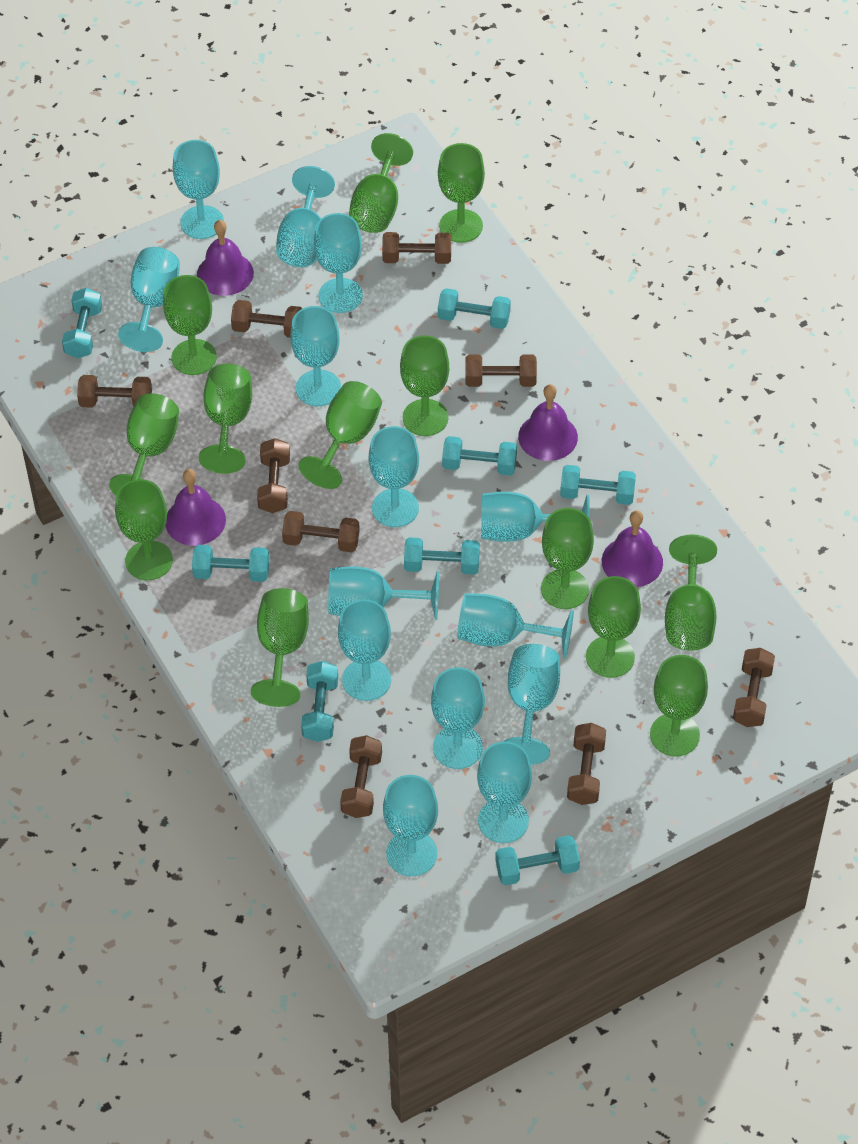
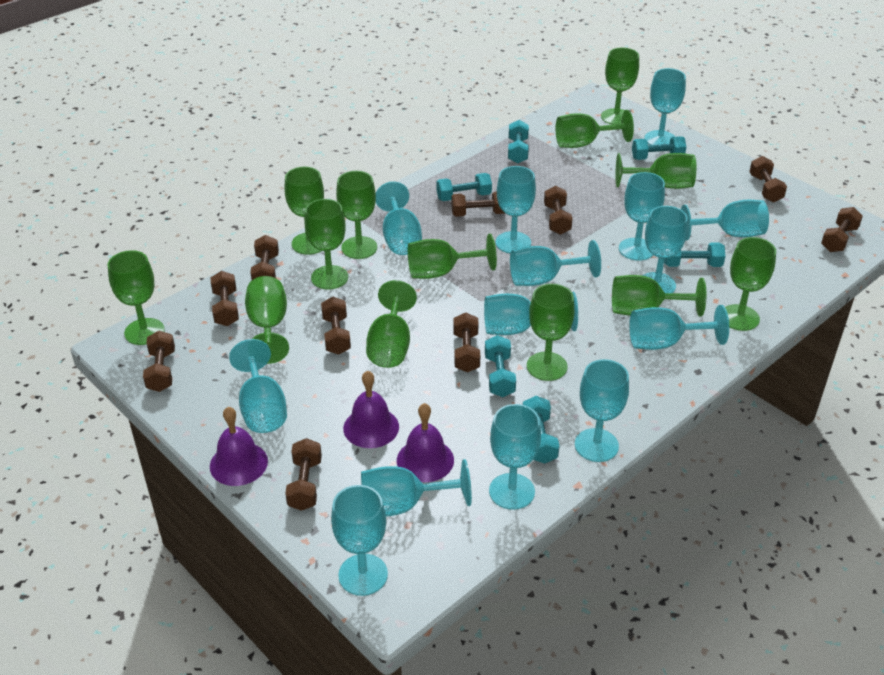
brown dumbbell: [77,375,152,408] [231,300,303,338] [257,438,290,513] [282,511,360,552] [340,735,382,818] [382,232,451,264] [466,354,537,387] [567,723,606,805] [733,648,775,727] = 9 -> [143,331,175,392] [211,271,239,326] [250,235,279,280] [285,438,322,511] [321,297,351,355] [451,192,505,217] [453,313,480,373] [544,186,573,235] [749,156,787,202] [821,207,863,252] = 10
purple bell: [165,469,226,546] [197,220,254,296] [518,384,578,461] [602,510,663,587] = 4 -> [210,407,268,486] [343,371,399,448] [397,403,454,482] = 3
turquoise dumbbell: [62,288,102,358] [192,545,269,582] [301,661,338,742] [404,537,480,575] [438,288,511,329] [442,436,517,476] [495,835,580,885] [560,465,636,505] = 8 -> [436,173,492,201] [485,335,516,397] [508,120,529,164] [523,396,559,464] [632,136,686,160] [664,243,725,267] = 6

